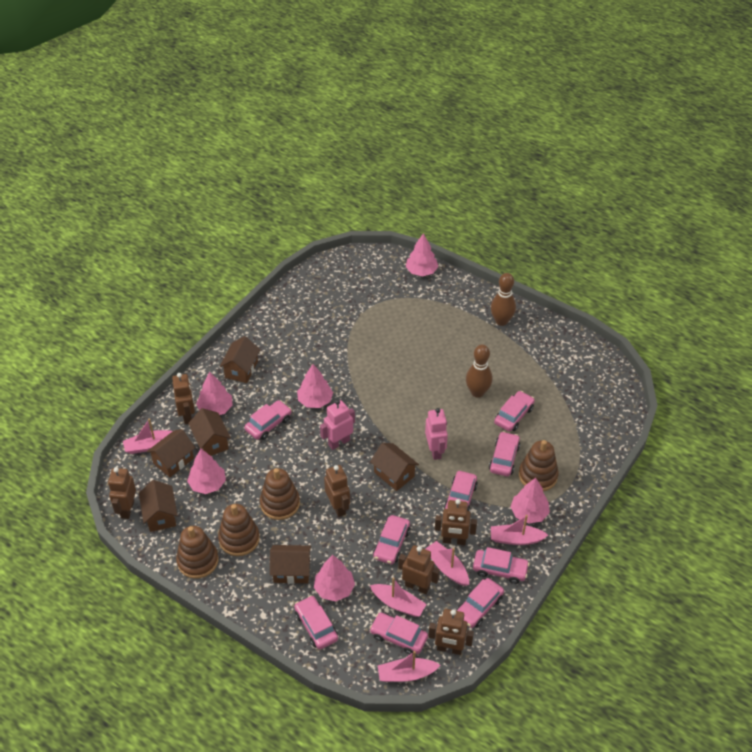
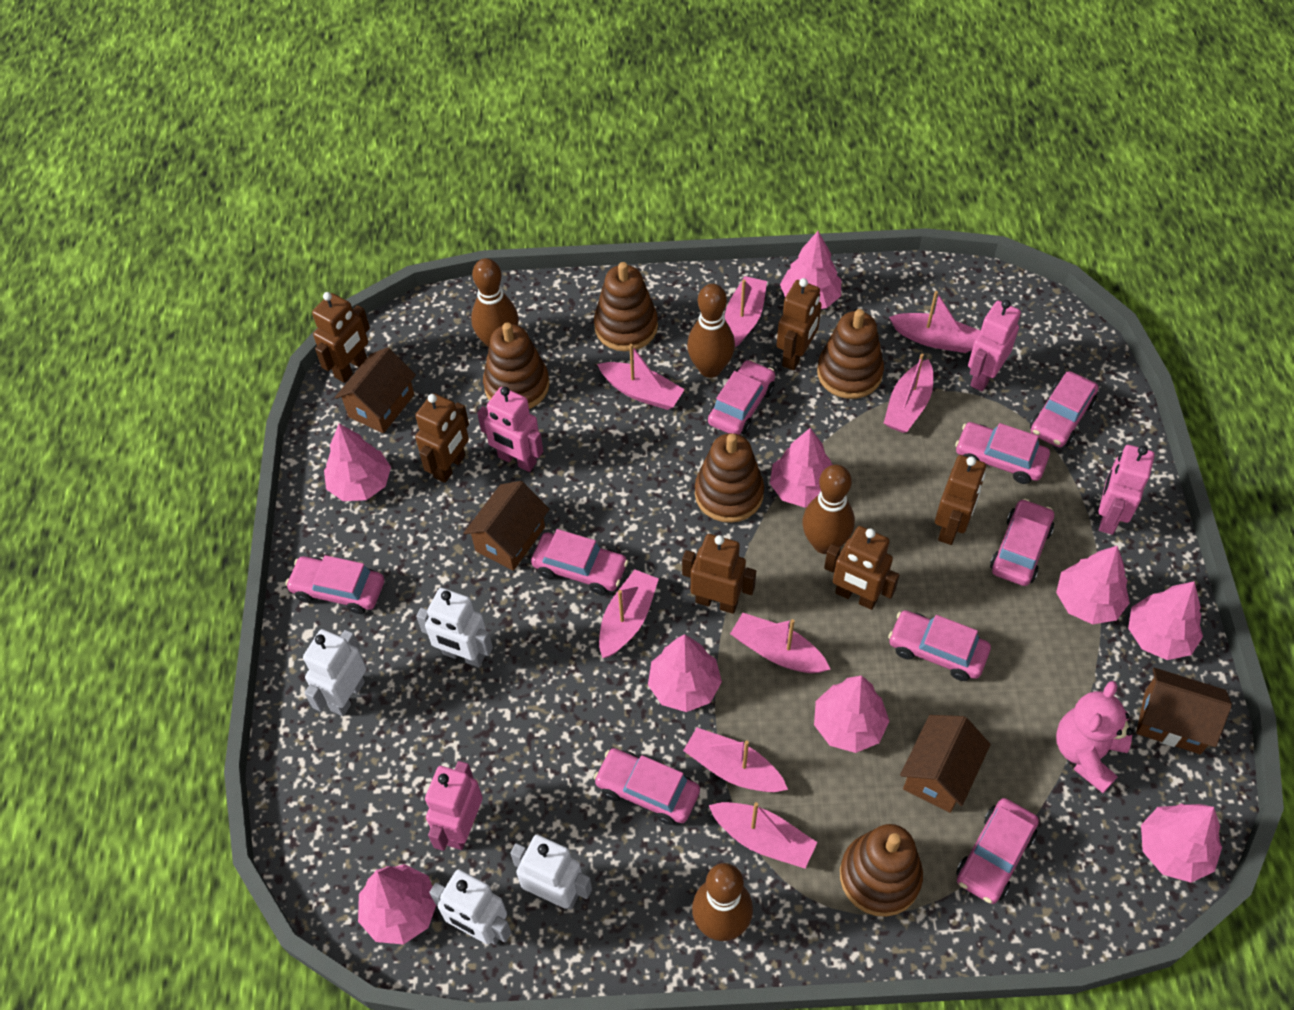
brown bowling pin: [466,344,493,398] [491,273,516,326] = 2 -> [471,258,519,348] [687,284,735,378] [692,863,753,941] [802,464,855,554] = 4
brown house: [139,480,178,532] [147,429,195,477] [188,408,231,456] [219,336,260,383] [270,545,311,584] [370,443,419,491] = 6 -> [335,347,416,433] [464,481,549,571] [900,715,991,813] [1136,668,1232,754] = 4
brown stacking toy: [176,526,219,579] [218,504,260,556] [260,468,300,520] [519,440,559,491] = 4 -> [483,323,550,409] [594,262,658,351] [695,433,764,523] [817,309,884,399] [840,824,923,917] = 5
pink boat: [123,419,172,454] [370,578,426,617] [378,651,440,682] [425,541,469,586] [491,515,548,545] = 5 -> [597,344,685,410] [599,569,659,658] [683,728,788,792] [709,802,818,868] [725,276,767,347] [730,613,831,673] [884,354,933,433] [889,291,981,353] = 8
pink robot: [320,400,355,450] [425,408,448,460] = 2 -> [425,761,483,851] [477,387,543,472] [968,300,1021,391] [1099,445,1155,535] = 4
pink teddy bear: none = 0 -> [1056,681,1133,793] = 1
pink tree: [187,449,226,494] [196,372,233,415] [297,364,333,408] [314,555,355,602] [406,234,438,276] [511,478,550,524] = 6 -> [324,424,391,501] [358,864,436,945] [648,634,722,712] [770,428,833,507] [780,231,841,309] [814,675,889,753] [1056,546,1130,625] [1128,581,1203,660] [1141,803,1222,883] = 9
white robot: none = 0 -> [303,629,367,716] [416,588,493,667] [429,869,512,945] [510,835,592,910] = 4

